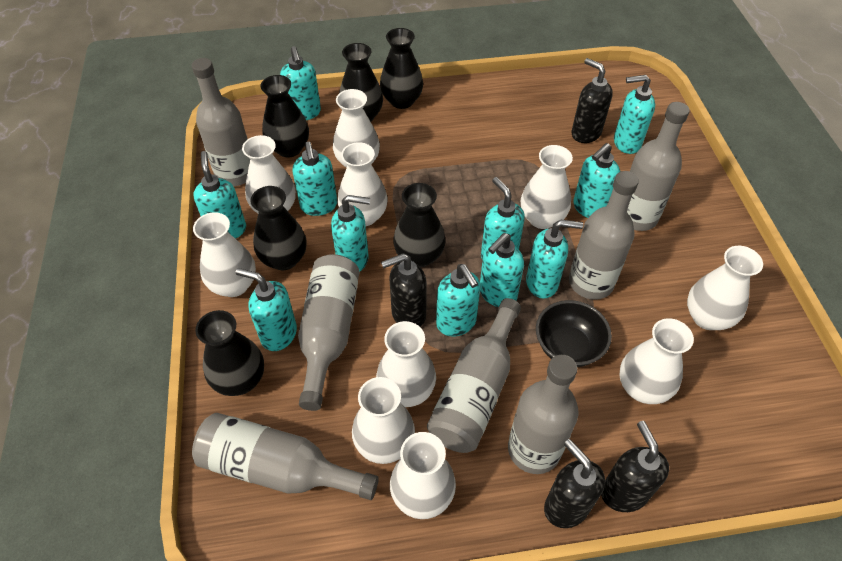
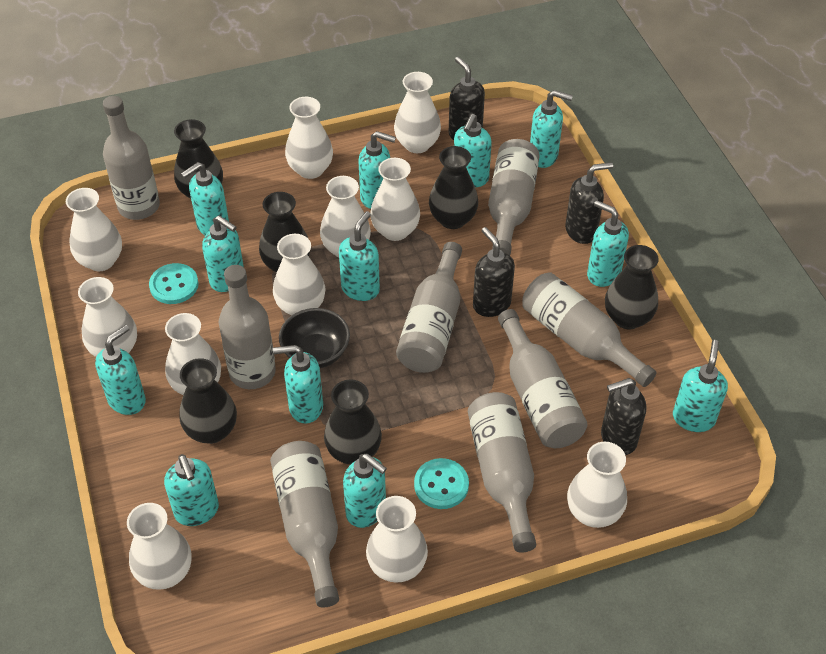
grey bottle: [192,58,250,186] [192,413,379,500] [298,254,359,411] [427,298,521,453] [508,355,579,474] [569,171,639,300] [627,102,690,231] = 7 -> [103,96,160,220] [219,265,276,389] [270,441,339,608] [396,242,462,373] [468,392,536,553] [488,139,540,256] [498,309,588,448] [522,272,657,387] = 8
turquoise button: none = 0 -> [149,263,198,304] [414,458,469,509] = 2
turquoise soap dispenser: [193,151,246,239] [236,268,297,351] [280,46,321,120] [293,142,337,216] [331,195,370,272] [436,264,481,337] [480,233,524,307] [481,177,525,260] [526,220,583,299] [573,143,620,218] [614,75,655,154] = 11 -> [95,325,146,415] [164,454,219,526] [181,162,229,235] [202,216,244,292] [273,345,323,424] [339,211,380,301] [343,454,387,528] [359,131,396,209] [454,114,492,187] [530,90,573,168] [587,200,629,287] [673,340,728,432] = 12
white vase: [193,212,256,297] [242,135,296,213] [333,89,380,168] [338,142,388,226] [352,377,415,464] [376,321,436,407] [390,432,456,519] [521,145,573,229] [620,318,694,404] [687,246,763,330] = 10 -> [66,188,122,271] [78,277,137,357] [127,503,192,590] [165,313,221,395] [273,234,326,316] [285,97,333,179] [320,176,371,258] [366,496,428,583] [370,158,420,241] [394,72,441,153] [567,441,627,528] = 11

